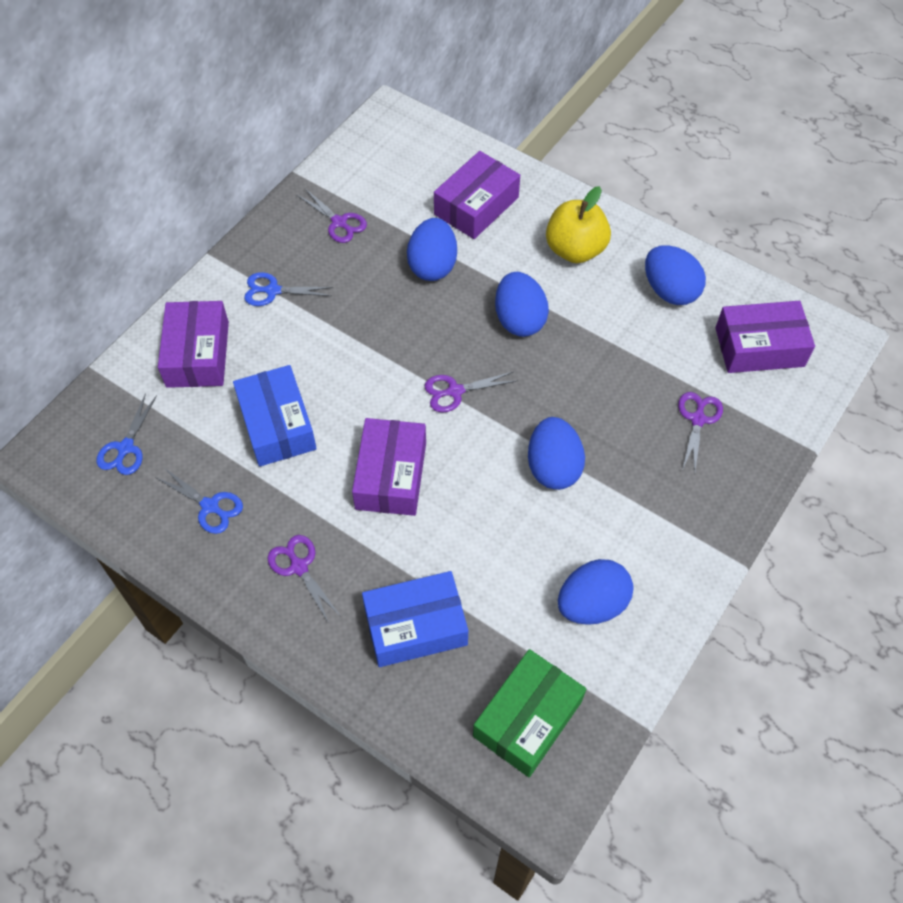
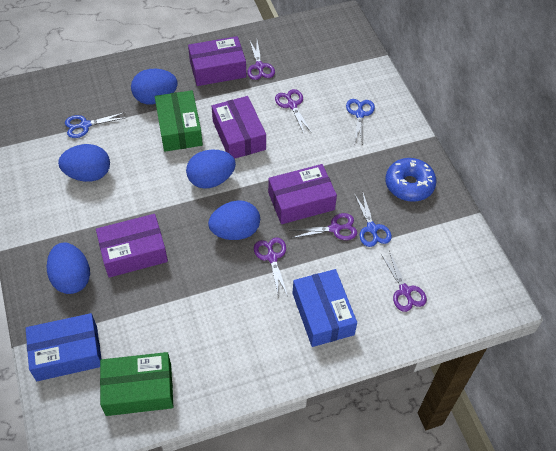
blue donut: none = 0 -> [385,158,437,202] = 1
green box: [473,649,586,777] = 1 -> [100,352,173,416] [155,90,203,152] = 2
purple scissors: [267,535,341,623] [297,189,367,243] [425,371,518,413] [678,392,723,471] = 4 -> [247,39,275,80] [254,237,288,297] [275,89,312,133] [292,213,357,240] [381,251,427,312] = 5
yellow apple: [546,186,611,263] = 1 -> none = 0

